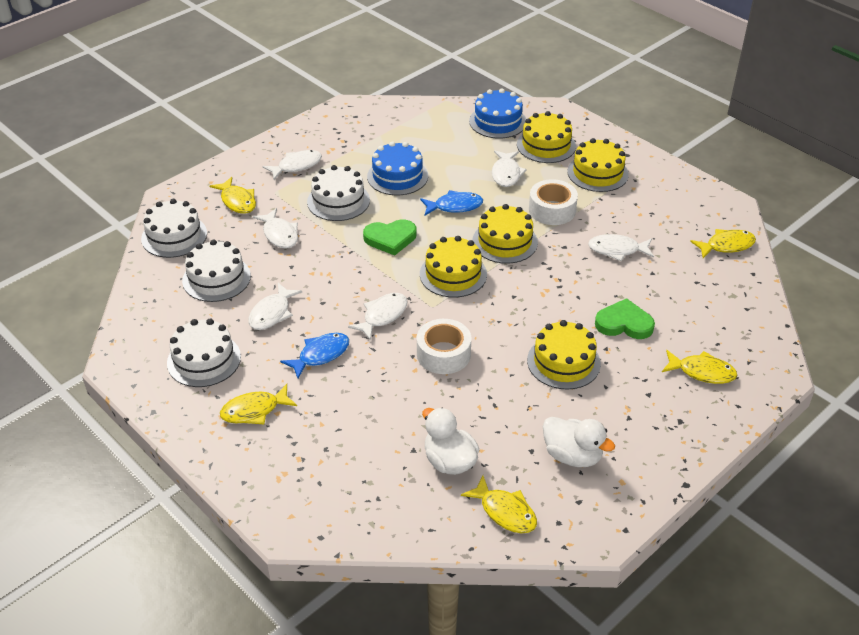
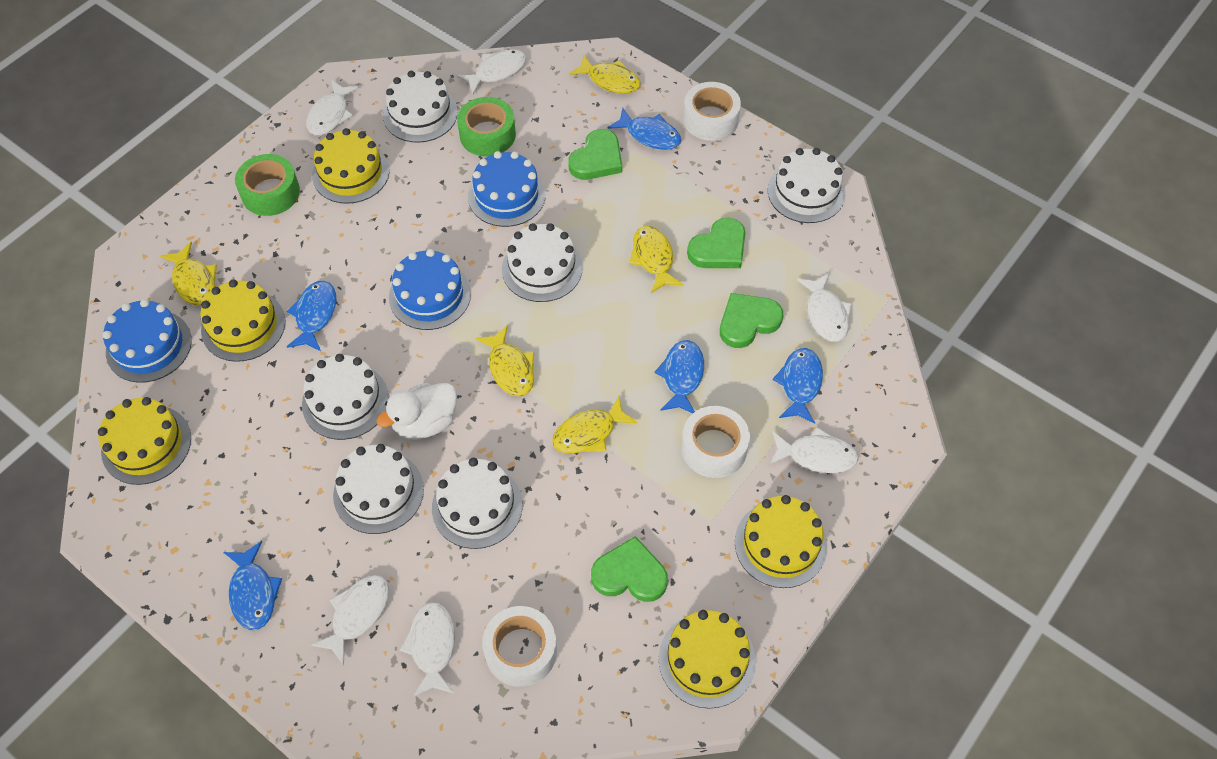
blue cake: [367,141,428,195] [469,89,526,138] = 2 -> [103,299,192,383] [389,249,471,330] [468,151,546,227] = 3
blue fish: [280,333,349,379] [420,190,483,215] = 2 -> [224,541,282,630] [287,281,337,351] [608,108,681,150] [654,340,704,413] [773,348,823,424] = 5
green heart: [363,219,416,256] [595,298,655,339] = 2 -> [568,129,622,180] [591,536,668,602] [687,218,746,268] [720,293,783,348] = 4
green tape: none = 0 -> [235,154,300,216] [457,97,516,156] = 2
white cake: [141,199,207,258] [167,319,241,387] [182,239,251,302] [307,165,370,221] = 4 -> [302,354,389,440] [333,444,424,534] [383,71,458,143] [432,458,523,549] [502,223,583,302] [767,148,845,223] = 6
white duck: [422,408,479,475] [543,417,615,467] = 2 -> [376,383,457,440] = 1
white tape: [417,319,471,374] [529,179,578,225] = 2 -> [482,606,557,687] [681,406,750,478] [683,82,741,141] = 3

